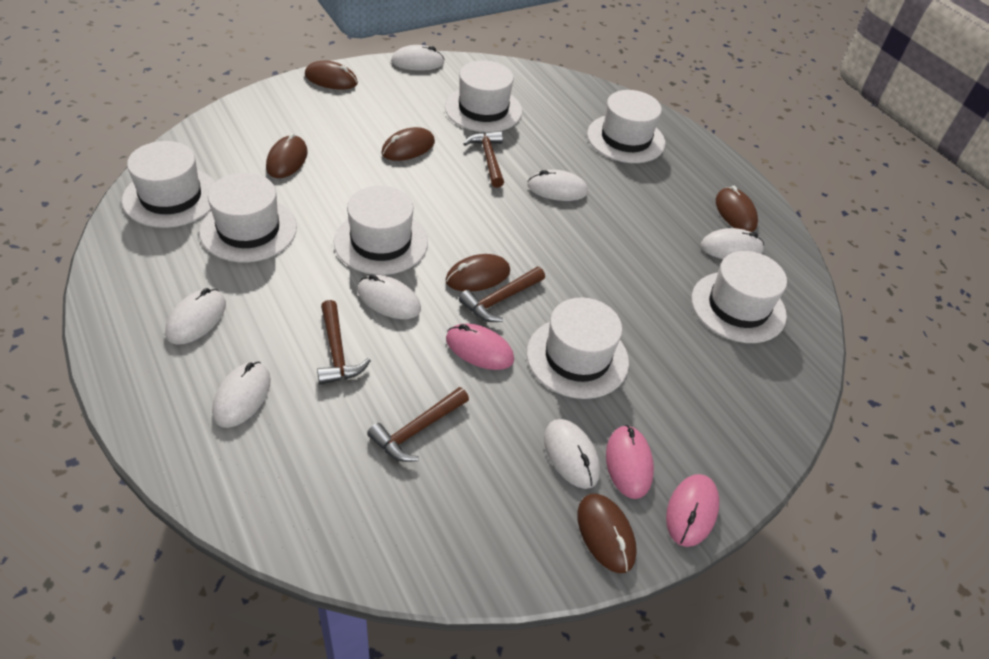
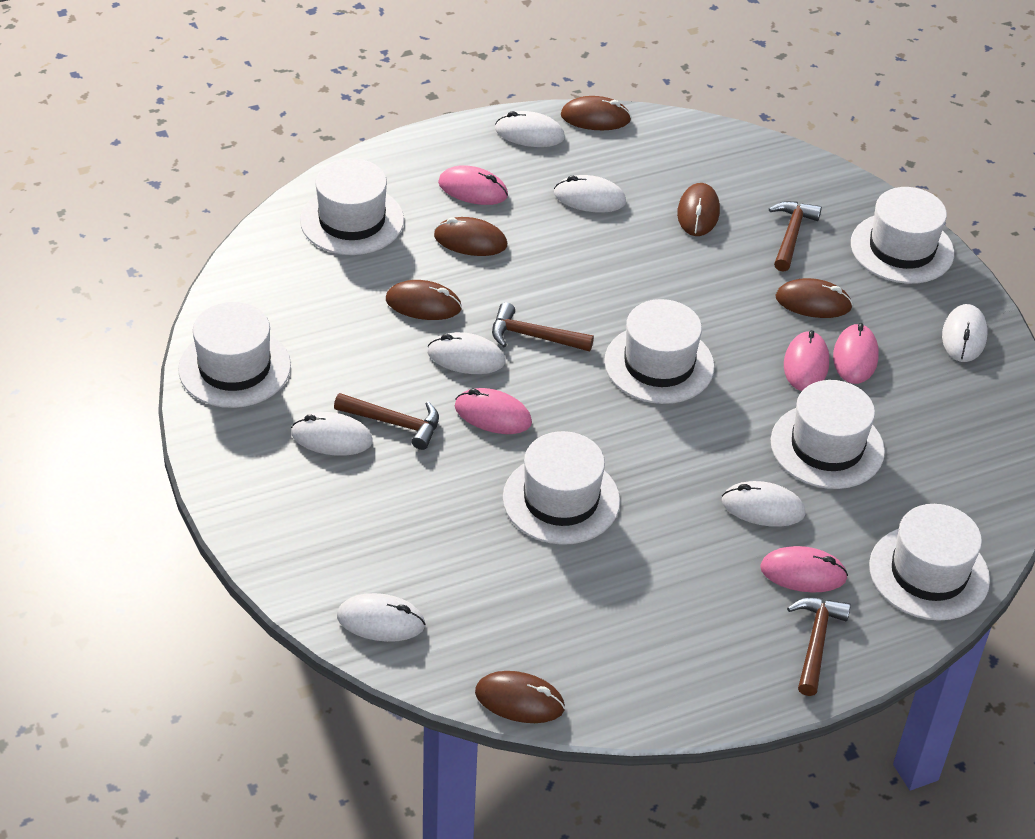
pink mouse: [446,324,514,370] [606,425,654,499] [666,474,719,547] = 3 -> [438,165,508,205] [455,388,532,434] [760,546,848,593] [784,330,829,391] [833,323,879,384] = 5

